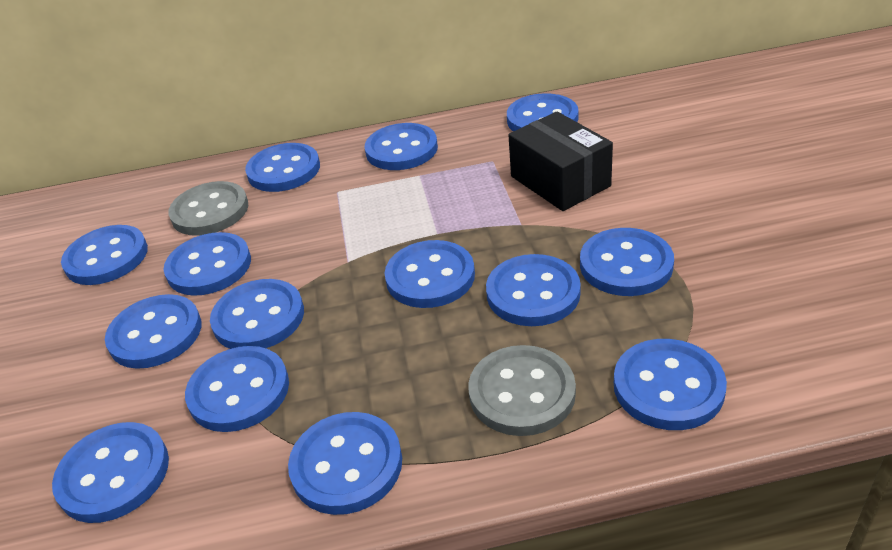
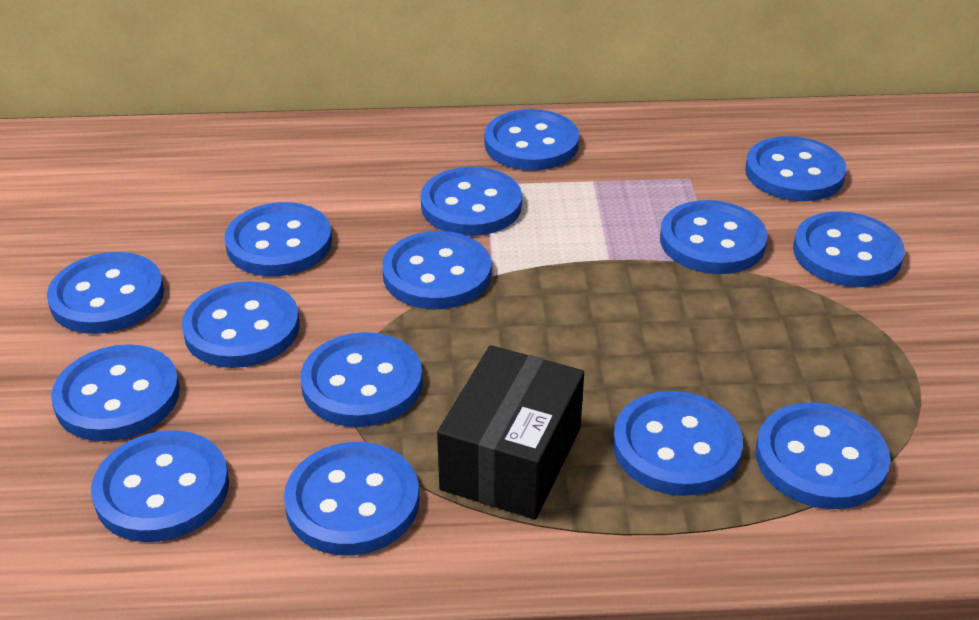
blue button: [52,422,169,523] [61,225,148,285] [105,294,202,369] [164,232,251,296] [185,346,289,432] [210,279,304,349] [245,143,320,192] [288,412,402,515] [365,123,438,170] [385,240,475,308] [486,254,581,326] [507,93,578,131] [580,228,674,296] [614,339,727,430] = 14 -> [47,252,164,334] [51,344,180,441] [91,430,229,542] [182,281,299,368] [224,202,332,276] [284,442,419,555] [301,332,423,427] [382,231,491,309] [421,167,522,236] [485,109,579,171] [613,391,743,496] [660,200,768,274] [745,136,846,201] [756,402,890,509] [793,211,905,287] = 15
grey button: [168,181,248,236] [468,345,576,436] = 2 -> none = 0

